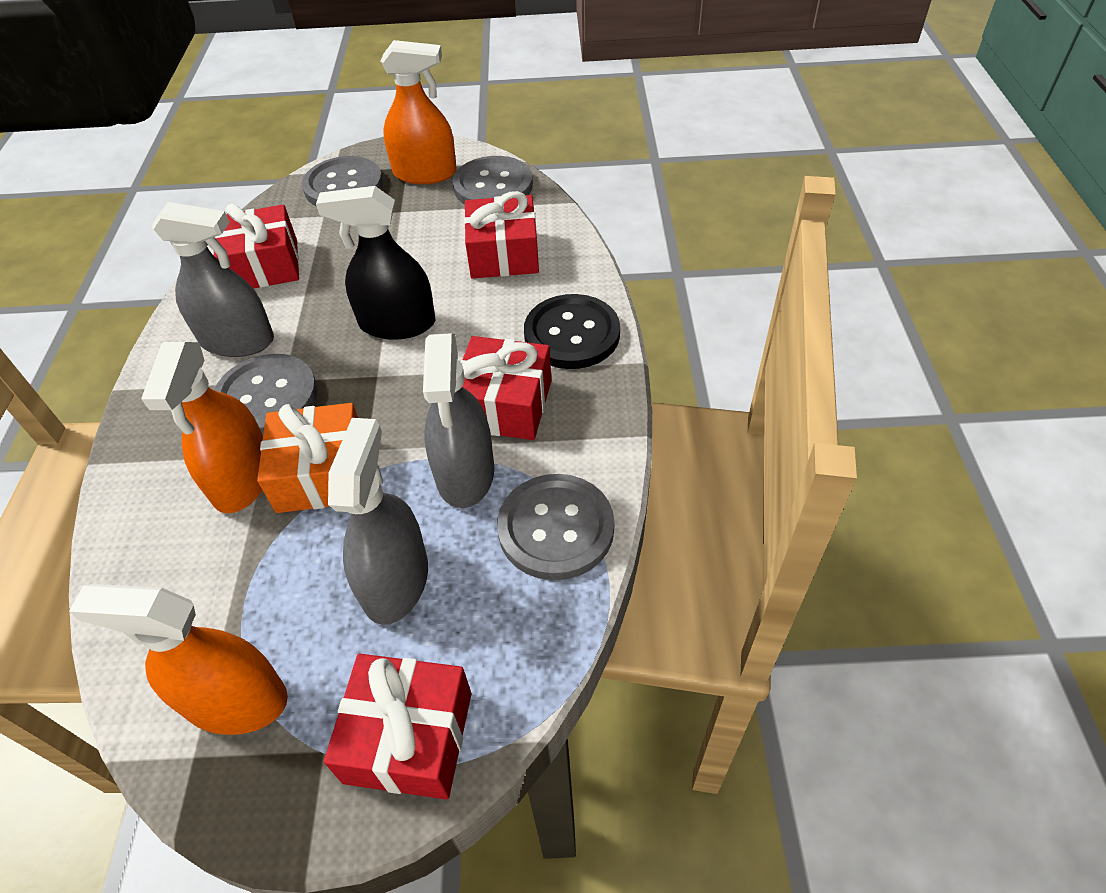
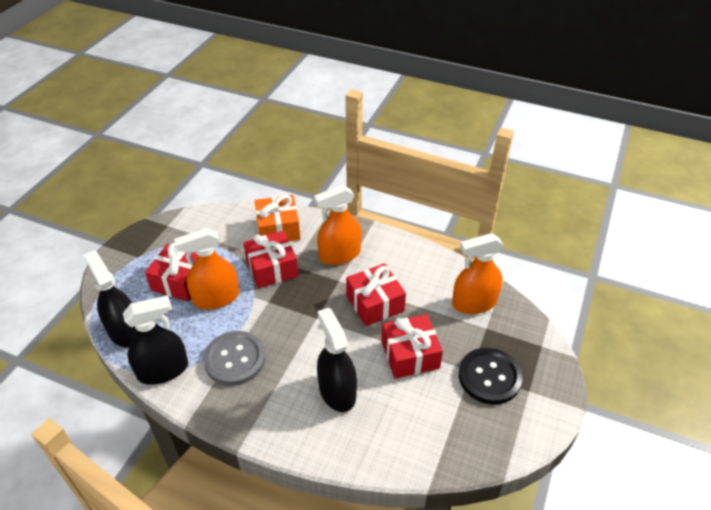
black spray bottle: [316,186,435,340] = 1 -> [83,250,137,347] [123,295,188,385] [317,308,357,412] = 3
grey button: [214,354,317,435] [302,156,383,206] [452,156,533,204] [497,474,614,580] = 4 -> [203,331,265,386] = 1
grey spray bottle: [151,202,274,357] [328,418,428,625] [423,333,494,508] = 3 -> none = 0

